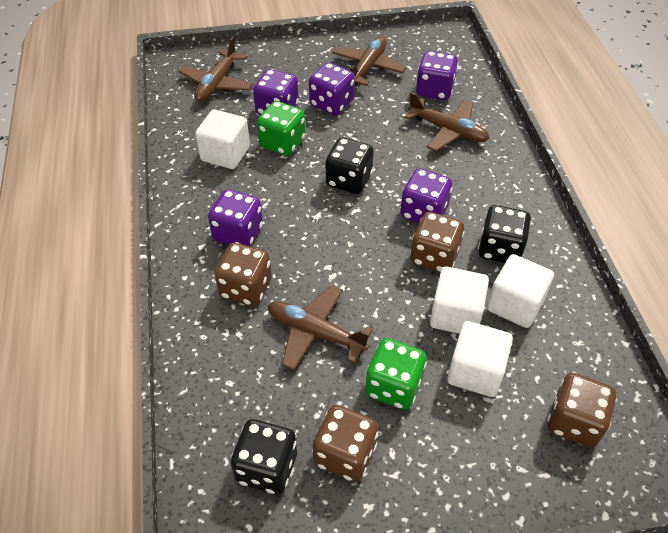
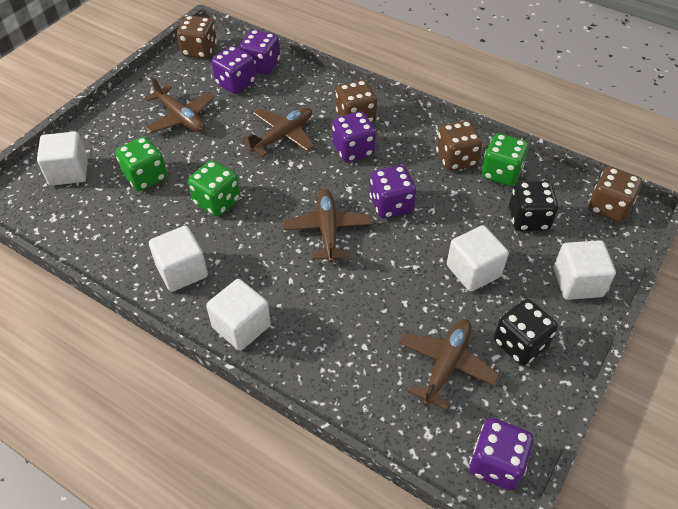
black dice: [231,419,297,494] [326,137,374,194] [478,205,531,263] = 3 -> [494,299,558,365] [509,181,558,231] = 2
green dice: [257,101,306,156] [365,338,427,410] = 2 -> [116,137,167,191] [188,160,240,216] [481,133,528,186] = 3
white cube: [195,109,250,169] [430,266,489,334] [447,321,513,397] [487,254,554,328] = 4 -> [37,132,88,186] [149,226,208,292] [206,279,271,351] [447,225,509,292] [554,240,616,300] = 5

